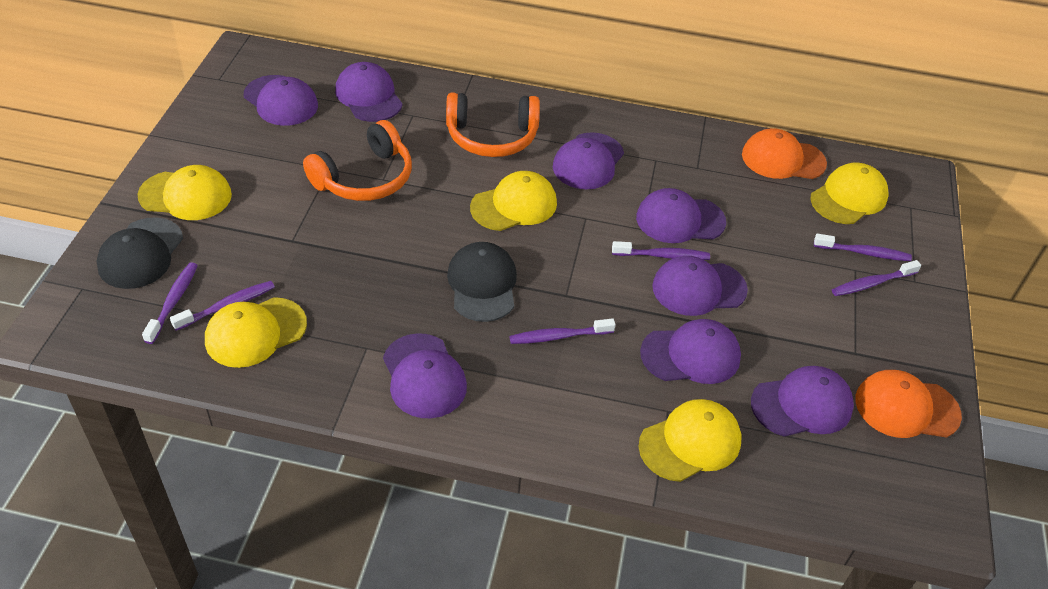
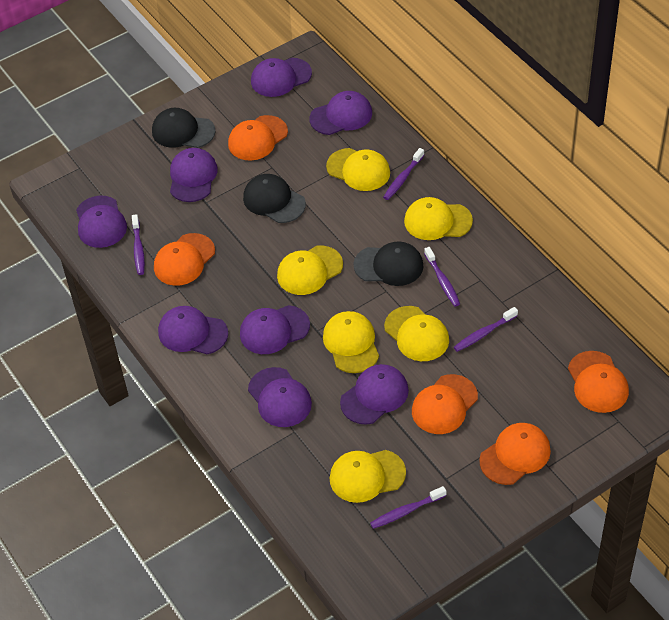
black cap: [97,217,183,289] [447,242,517,322] = 2 -> [152,108,216,148] [243,174,306,223] [353,241,423,286] = 3
orange cap: [742,128,827,179] [855,370,962,438] = 2 -> [154,233,215,286] [228,115,288,161] [412,374,478,434] [479,423,551,485] [568,351,629,413] = 5
orange headphones: [303,120,412,201] [446,93,540,157] = 2 -> none = 0
purple toothbrush: [142,262,198,344] [170,281,275,331] [509,318,616,344] [612,241,710,260] [814,234,912,261] [832,260,921,296] = 6 -> [132,214,145,275] [370,486,446,529] [383,148,424,200] [424,247,460,306] [454,307,518,352] = 5
yellow cap: [138,165,232,220] [205,297,307,368] [470,171,557,231] [639,399,741,482] [810,163,889,224] = 5 -> [277,245,343,295] [323,311,379,373] [326,148,390,191] [330,450,406,503] [384,306,449,361] [404,197,473,240] = 6

